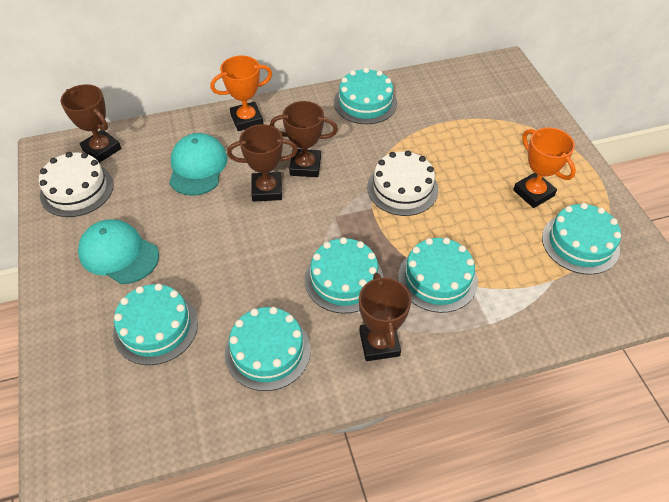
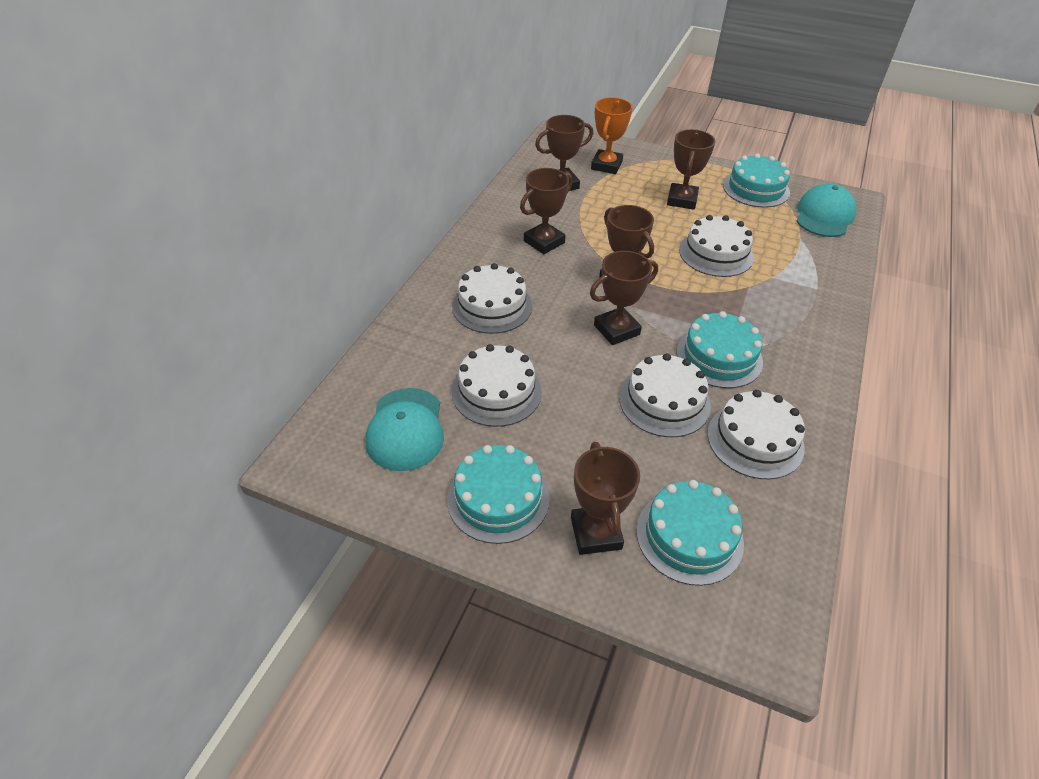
brown trophy: [61,84,121,163] [227,124,298,202] [270,101,338,177] [359,273,411,361] = 4 -> [520,168,572,254] [535,115,593,191] [571,442,640,555] [590,251,658,345] [599,205,654,278] [667,129,715,209] = 6
orange trophy: [210,56,272,131] [513,127,576,208] = 2 -> [591,97,633,174] = 1
turquoise cake: [113,284,198,365] [225,307,310,391] [305,237,383,313] [334,68,397,124] [398,238,478,313] [542,203,621,275] = 6 -> [447,445,549,544] [636,480,744,586] [676,311,763,388] [723,153,790,208] = 4
white cake: [39,152,113,217] [367,151,438,216] = 2 -> [452,263,532,334] [452,344,542,427] [619,353,711,437] [679,215,754,277] [707,390,805,479] = 5

